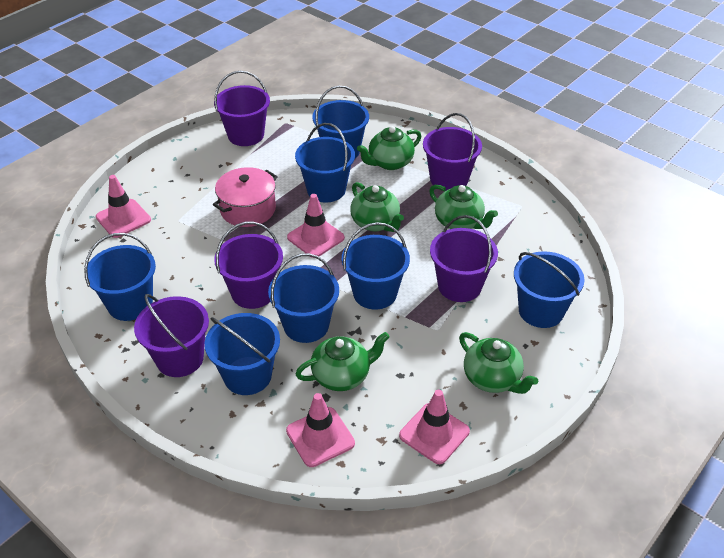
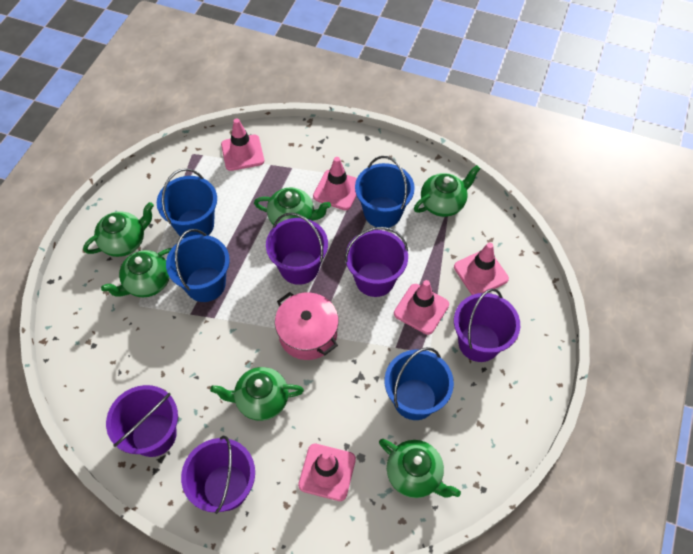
blue bucket: [84,233,156,321] [205,313,280,395] [268,253,339,343] [295,123,355,202] [312,86,369,158] [342,222,410,310] [514,251,584,328] = 7 -> [157,168,217,239] [166,229,230,302] [355,156,415,228] [385,347,454,420] = 4
green teapot: [295,332,390,391] [350,182,404,232] [357,126,421,170] [429,185,498,229] [459,332,538,394] = 5 -> [83,202,154,257] [101,248,172,297] [210,367,304,421] [254,187,331,225] [379,439,461,498] [414,165,480,217] = 6
pink traffic cone: [96,175,151,238] [286,393,355,467] [287,194,345,258] [399,390,470,464] = 4 -> [221,118,264,171] [298,444,356,501] [313,157,357,210] [394,280,449,335] [454,242,509,295] = 5

